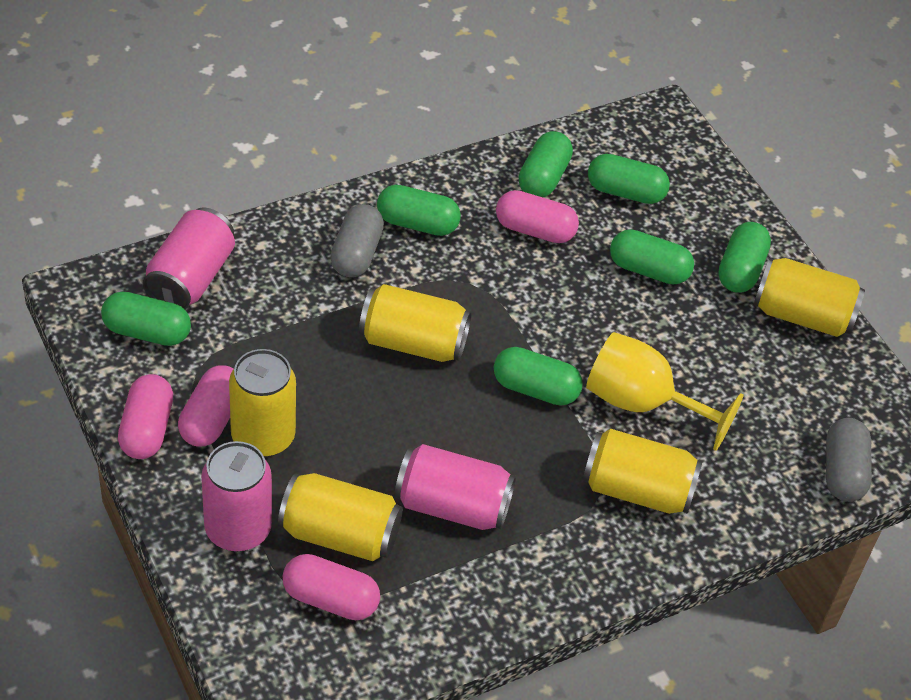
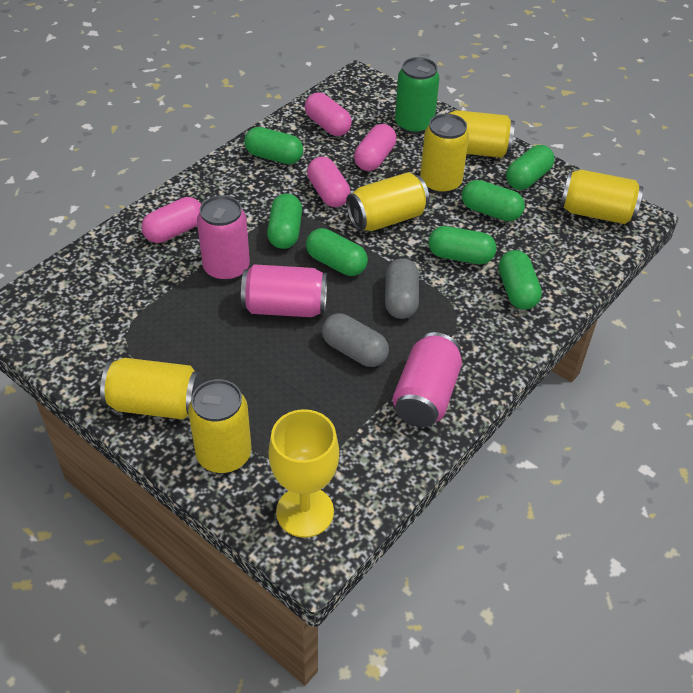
green can: none = 0 -> [395,57,440,135] = 1
yellow can: [229,349,296,458] [278,473,403,561] [359,284,472,362] [583,429,703,514] [754,258,865,337] = 5 -> [100,358,202,419] [188,379,251,474] [346,172,429,231] [420,114,469,194] [445,110,515,158] [560,170,643,224] = 6

